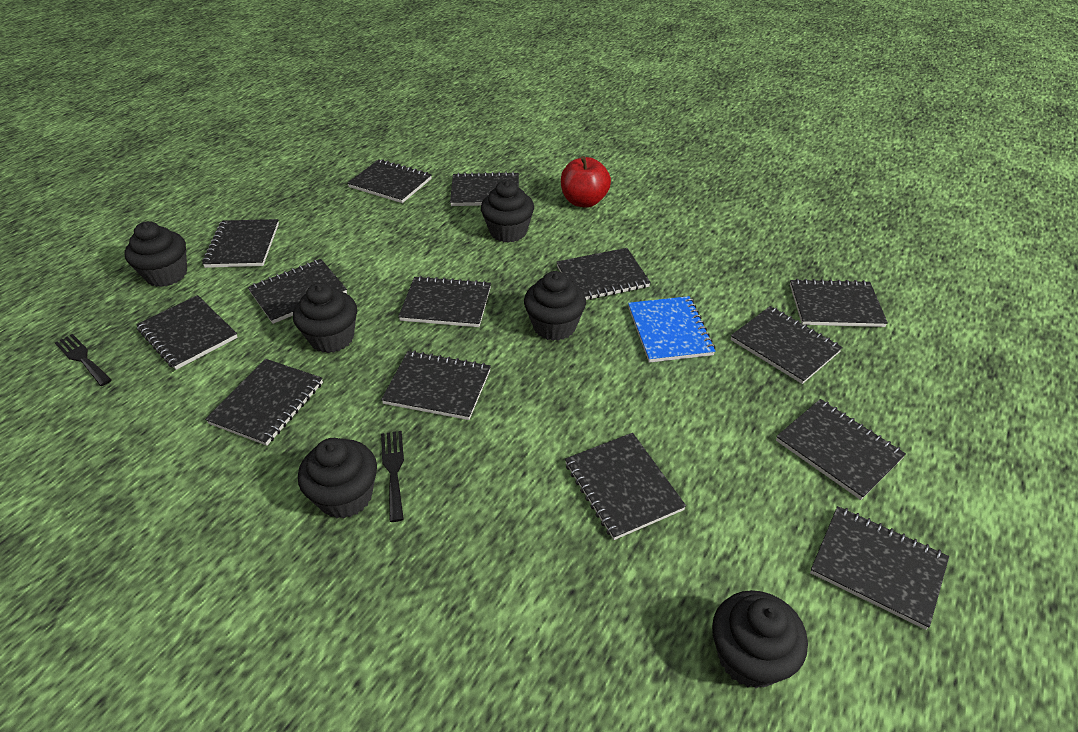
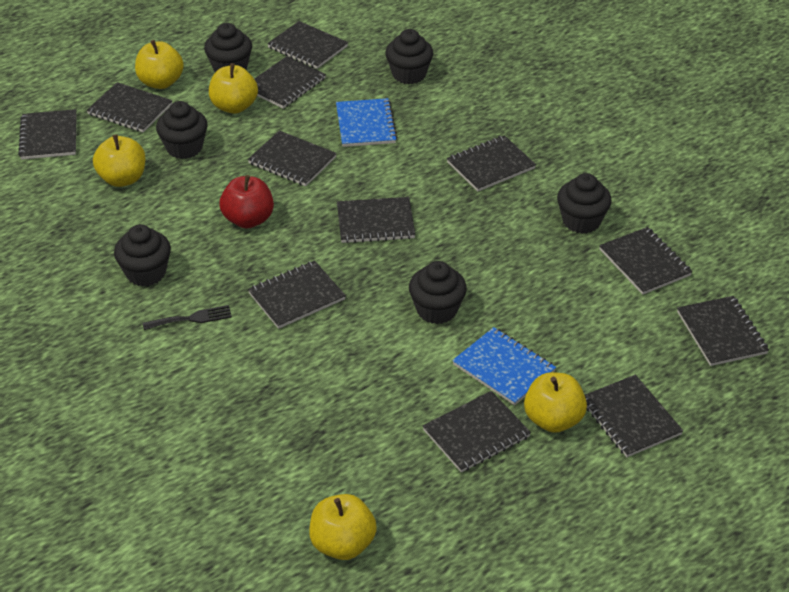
black fork: [55,334,112,386] [381,431,404,522] = 2 -> [143,305,232,330] = 1
black notebook: [136,295,238,370] [202,219,279,268] [205,359,323,446] [248,259,347,324] [347,159,432,203] [381,351,491,420] [398,276,491,327] [450,172,519,206] [557,248,651,300] [565,433,686,540] [731,306,843,384] [776,399,906,500] [790,279,888,327] [810,506,949,630] = 14 -> [18,109,77,160] [87,82,173,132] [248,130,337,186] [248,260,346,329] [254,56,326,108] [267,21,348,69] [337,197,415,243] [423,391,531,473] [447,135,536,192] [585,375,683,457] [599,227,692,295] [677,296,769,366] = 12
blue notebook: [628,296,715,363] = 1 -> [336,98,398,147] [452,327,556,405] = 2
yellow apple: none = 0 -> [93,134,145,187] [135,40,184,89] [209,63,258,114] [309,494,377,560] [524,372,587,433] = 5

